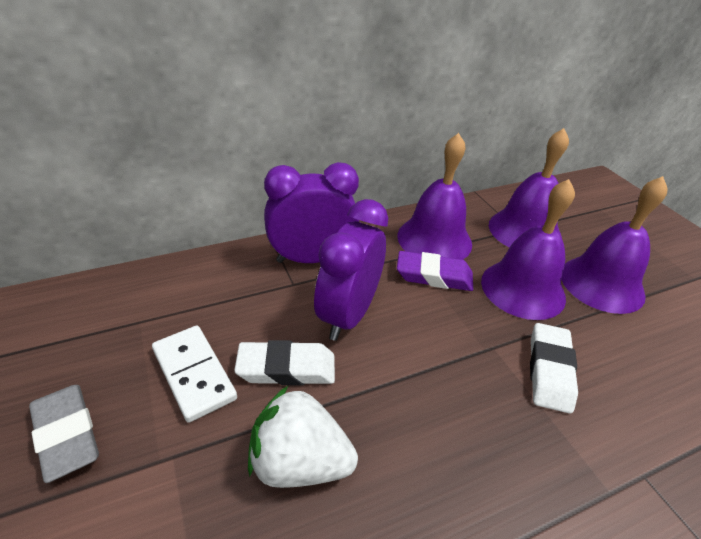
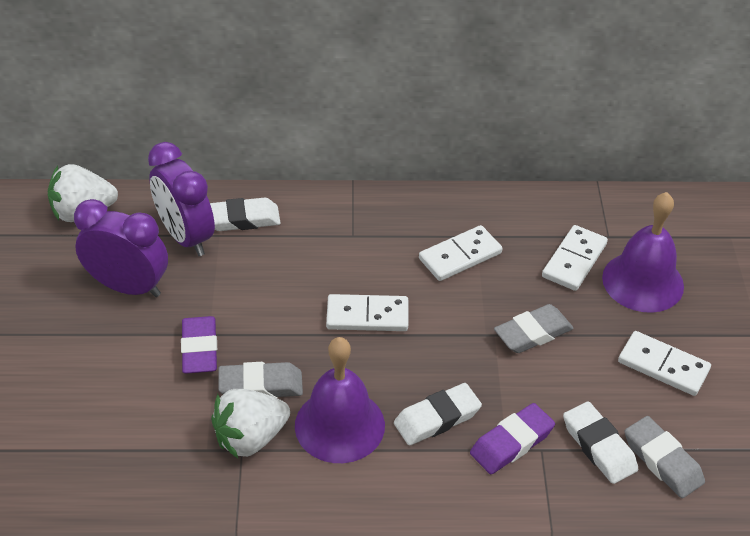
grey eraser: [29,385,99,483] = 1 -> [218,362,303,398] [494,304,574,353] [624,416,705,498] = 3
purple bell: [397,133,472,260] [481,179,575,320] [489,128,569,248] [561,176,668,314] = 4 -> [295,337,385,463] [602,192,684,313] = 2
purple eraser: [397,251,473,291] = 1 -> [181,316,217,374] [470,403,555,474] = 2
white domino: [152,326,237,423] = 1 -> [326,294,408,331] [419,225,502,281] [542,225,608,291] [618,331,711,396] = 4
white eraser: [234,340,335,385] [530,323,578,414] = 2 -> [210,198,280,231] [394,383,482,445] [563,401,638,484] = 3
white strawberry: [248,386,358,488] = 1 -> [48,164,118,222] [211,389,290,459] = 2

